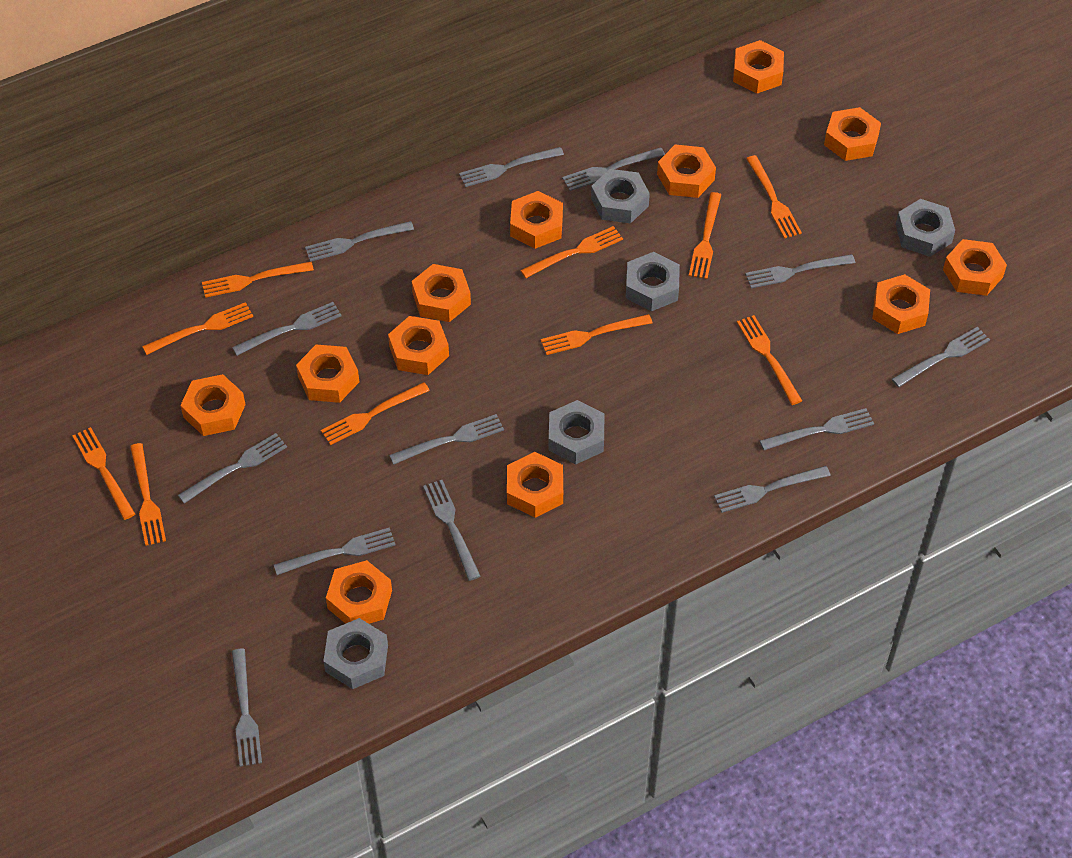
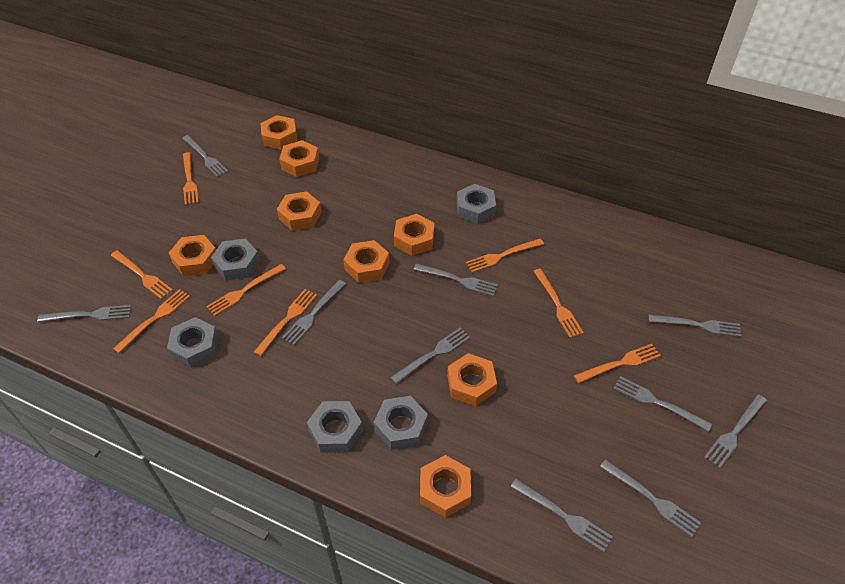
grey fork: [178,433,287,504] [232,302,342,356] [232,649,262,767] [274,527,396,575] [305,221,414,262] [389,414,504,465] [423,480,481,581] [459,147,564,187] [562,147,665,191] [714,466,831,513] [745,254,855,288] [760,408,874,450] [892,327,990,387] = 13 -> [37,305,131,322] [182,135,228,177] [282,280,346,345] [390,328,470,384] [414,264,498,296] [511,479,613,552] [600,459,701,537] [613,376,712,432] [649,315,742,337] [704,394,767,468] = 10
orange fork: [73,427,135,520] [130,443,166,546] [142,302,253,355] [202,262,314,298] [321,382,430,445] [520,226,623,278] [541,314,653,355] [689,192,721,279] [737,315,802,405] [746,155,802,238] = 10 -> [111,251,173,299] [113,289,190,353] [183,152,199,205] [206,264,286,316] [254,289,317,356] [466,239,544,273] [533,269,584,338] [574,344,661,384] = 8
orange nut: [180,374,246,436] [296,345,359,403] [326,560,392,624] [388,316,449,375] [412,264,471,322] [507,452,563,518] [510,191,563,249] [657,145,716,198] [733,40,784,93] [824,107,881,161] [872,274,930,334] [943,239,1007,296] = 12 -> [169,235,216,276] [260,115,298,150] [277,191,322,231] [279,140,319,177] [343,240,390,283] [394,214,434,256] [420,455,471,518] [447,353,497,406] = 8

